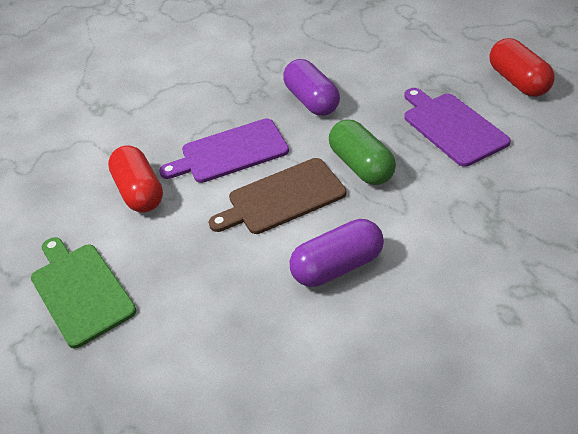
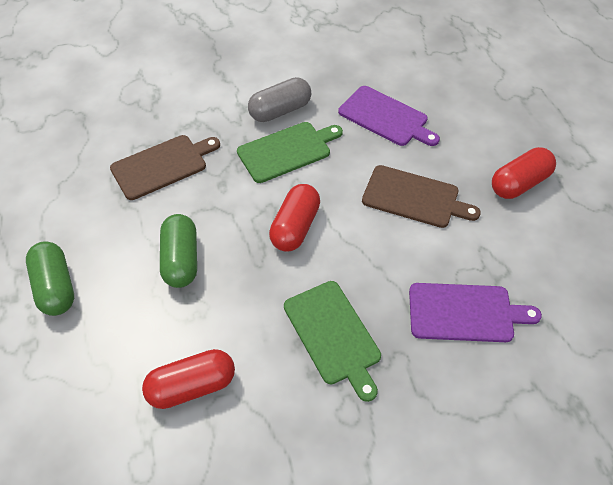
brown cutting board: [209,158,346,234] = 1 -> [110,135,220,200] [362,165,481,228] = 2
green capsule: [329,119,396,185] = 1 -> [26,241,74,316] [160,214,197,288] = 2
green cutting board: [31,237,137,348] = 1 -> [237,122,343,183] [284,281,381,402] = 2
grey capsule: none = 0 -> [248,77,311,122] = 1
purple capsule: [283,59,340,116] [290,219,384,287] = 2 -> none = 0
red capsule: [108,145,163,213] [489,38,555,97] = 2 -> [142,349,235,409] [269,184,320,252] [492,147,556,199] = 3

